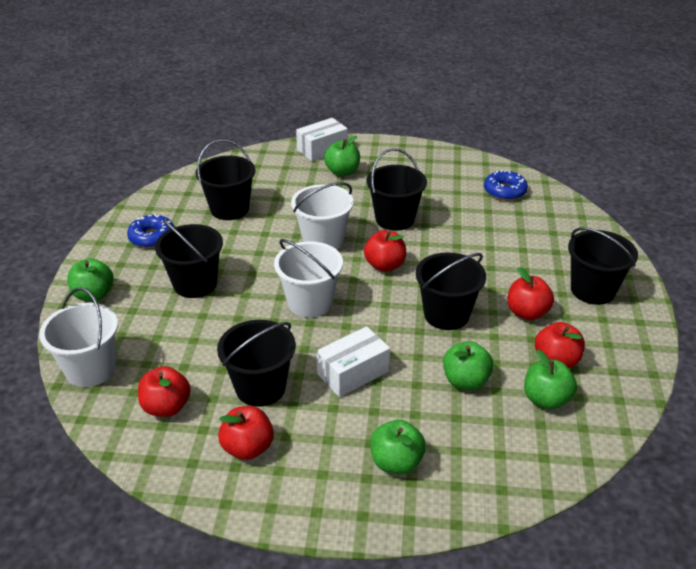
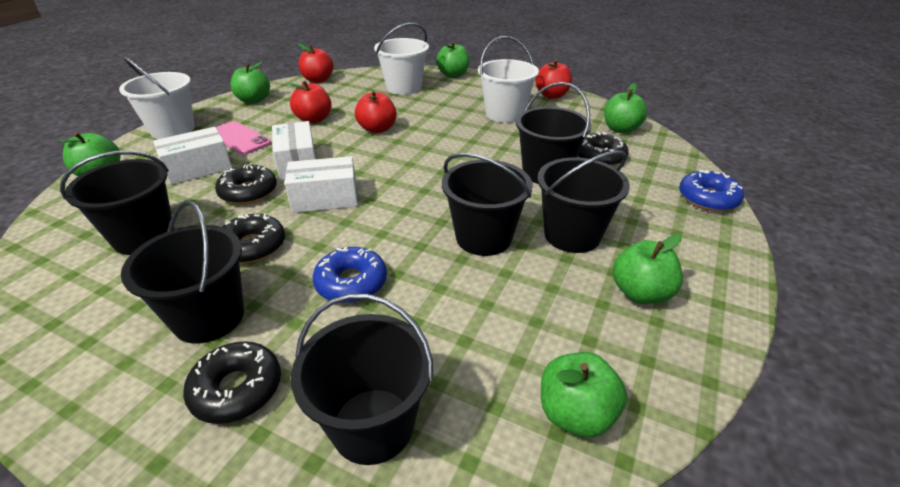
black donut: none = 0 -> [183,341,281,424] [215,163,277,205] [222,214,285,263] [578,132,629,166] = 4
green apple: [67,258,114,301] [324,136,360,176] [370,420,426,475] [443,341,494,390] [524,350,577,410] = 5 -> [58,132,121,176] [230,62,270,104] [436,41,470,78] [541,352,627,438] [604,83,647,134] [612,234,683,304] = 6
pink phone: none = 0 -> [216,121,271,155] = 1
red apple: [138,366,191,417] [218,406,274,460] [364,230,406,272] [508,267,554,320] [535,322,585,368] = 5 -> [288,81,332,123] [298,44,334,83] [355,90,397,133] [535,60,572,99] = 4
white box: [296,118,348,161] [316,326,390,397] = 2 -> [153,127,232,185] [272,121,316,180] [285,156,358,213] = 3

